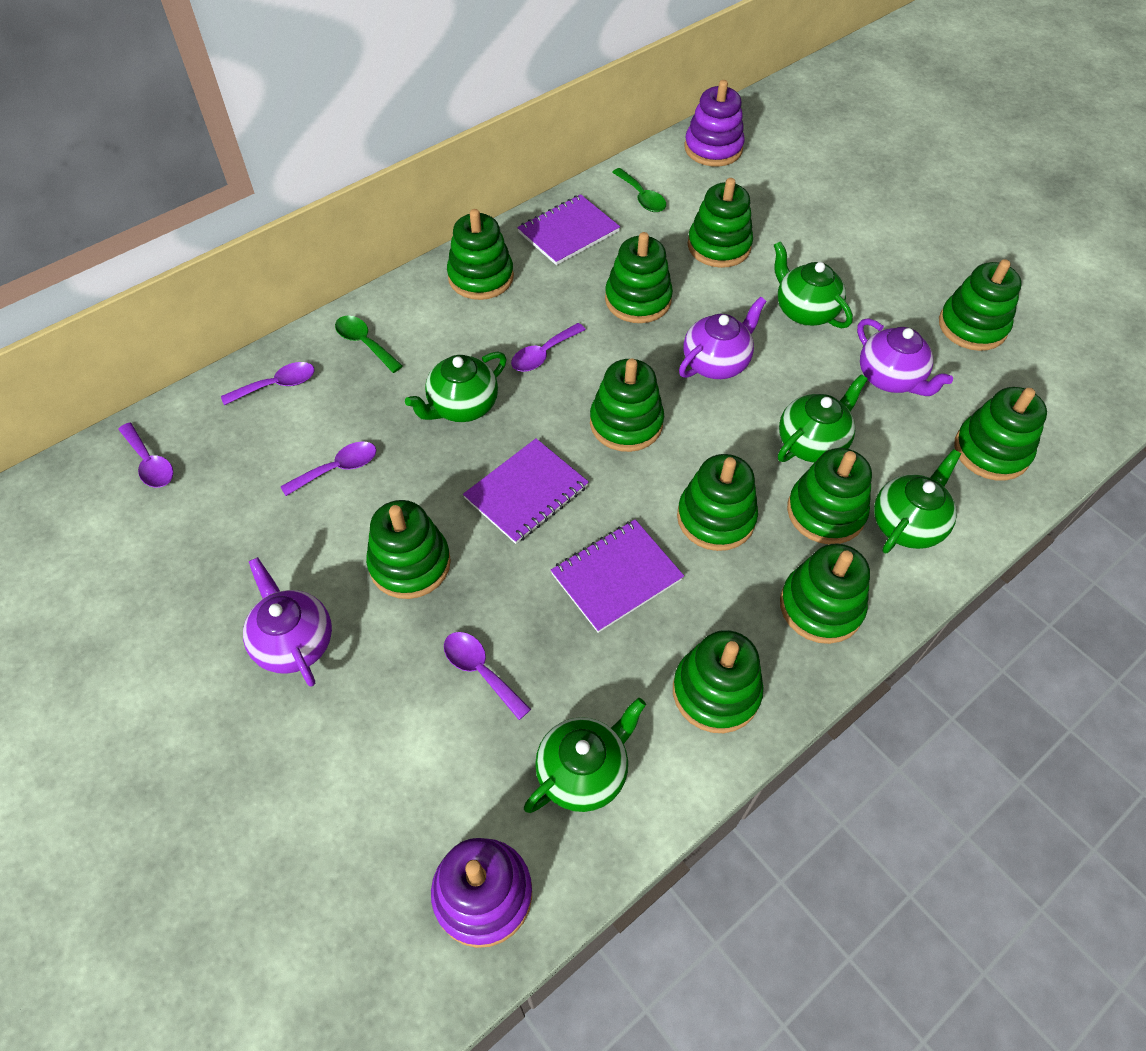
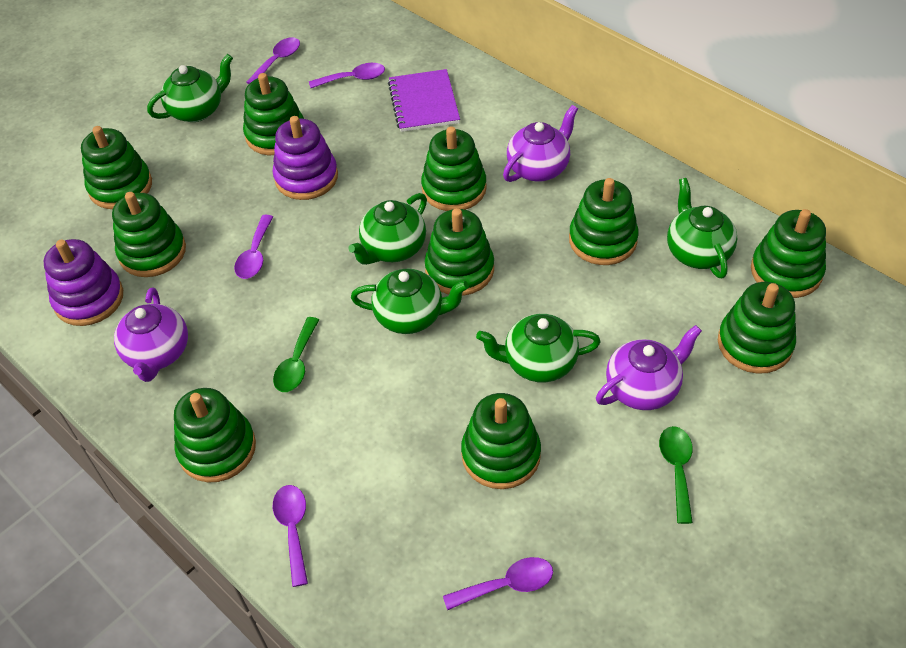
green stacking toy: [366,500,451,599] [447,209,514,300] [590,359,664,452] [605,232,673,323] [673,630,764,733] [677,454,758,551] [688,178,753,268] [780,544,870,644] [787,448,872,544] [939,259,1022,351] [954,387,1047,481] = 11 -> [81,126,152,209] [112,192,186,277] [174,388,256,482] [243,73,304,155] [421,126,487,211] [425,208,494,296] [461,393,541,489] [569,178,639,265] [718,282,796,374] [751,209,826,298] = 10
purple notebook: [463,438,589,544] [517,194,620,265] [551,519,684,633] = 3 -> [388,69,460,132] = 1

